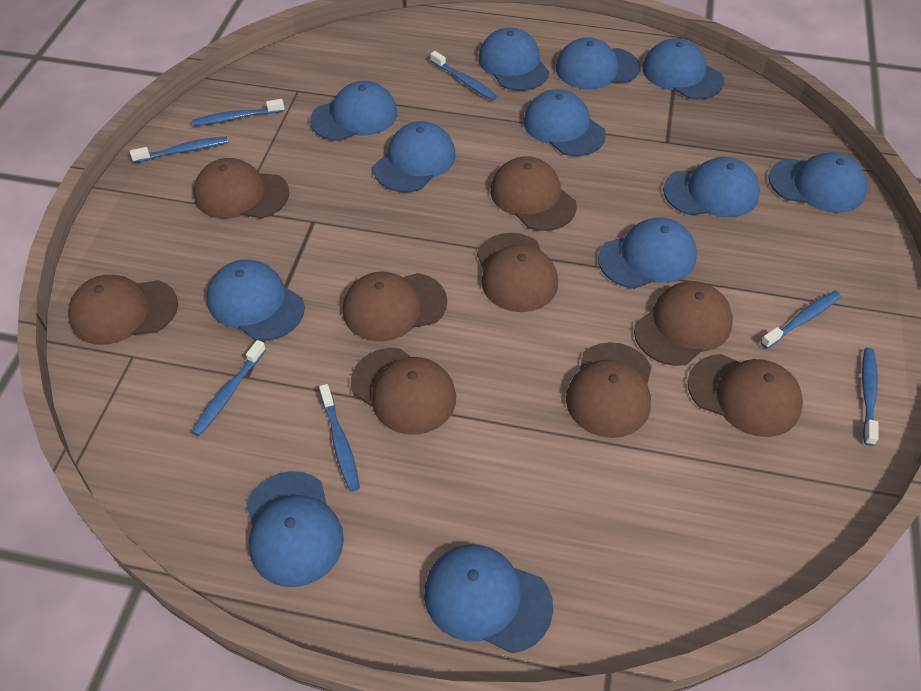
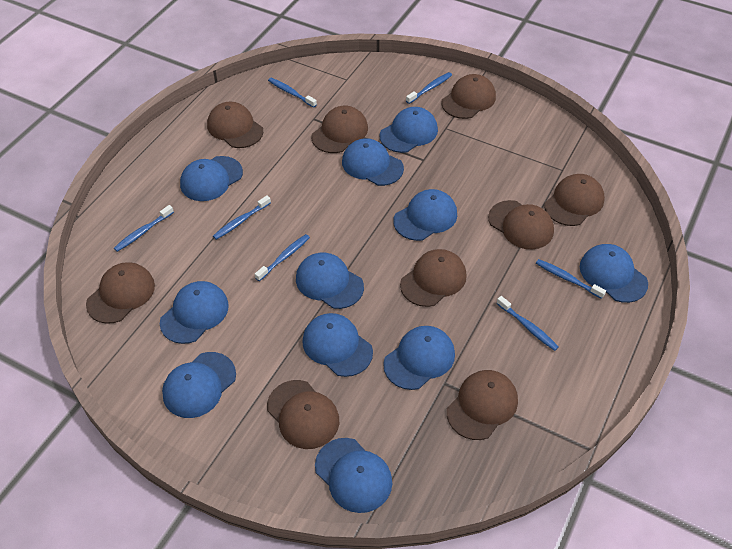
blue cap: [207,260,305,341] [246,471,344,587] [310,81,397,141] [373,121,456,192] [424,544,553,653] [478,28,549,91] [524,89,606,156] [555,38,640,89] [598,218,697,289] [642,39,724,99] [663,157,760,217] [769,152,867,213] = 12 -> [160,281,229,344] [162,352,236,418] [180,156,243,201] [296,253,364,309] [302,313,373,377] [315,438,392,513] [342,138,404,186] [379,107,438,153] [383,326,455,390] [393,189,457,241] [580,244,648,303] = 11

